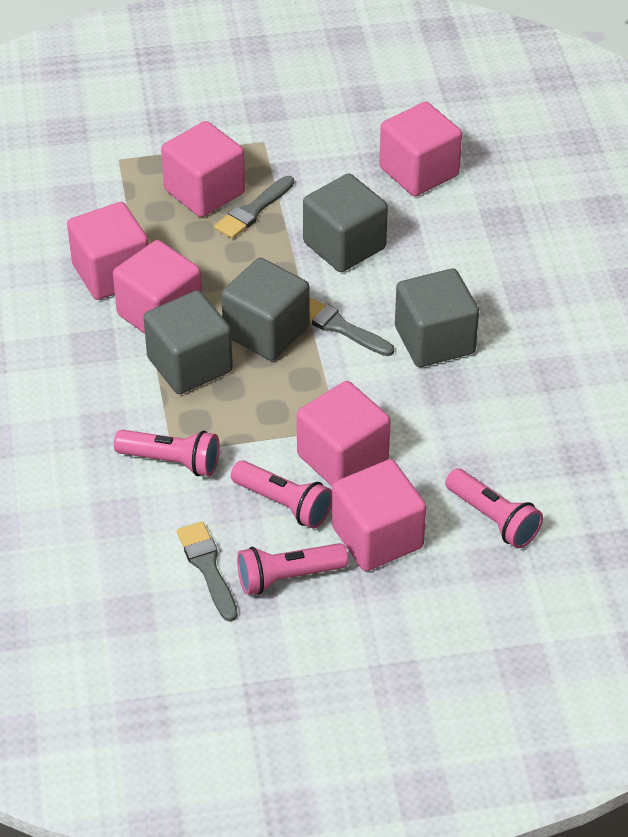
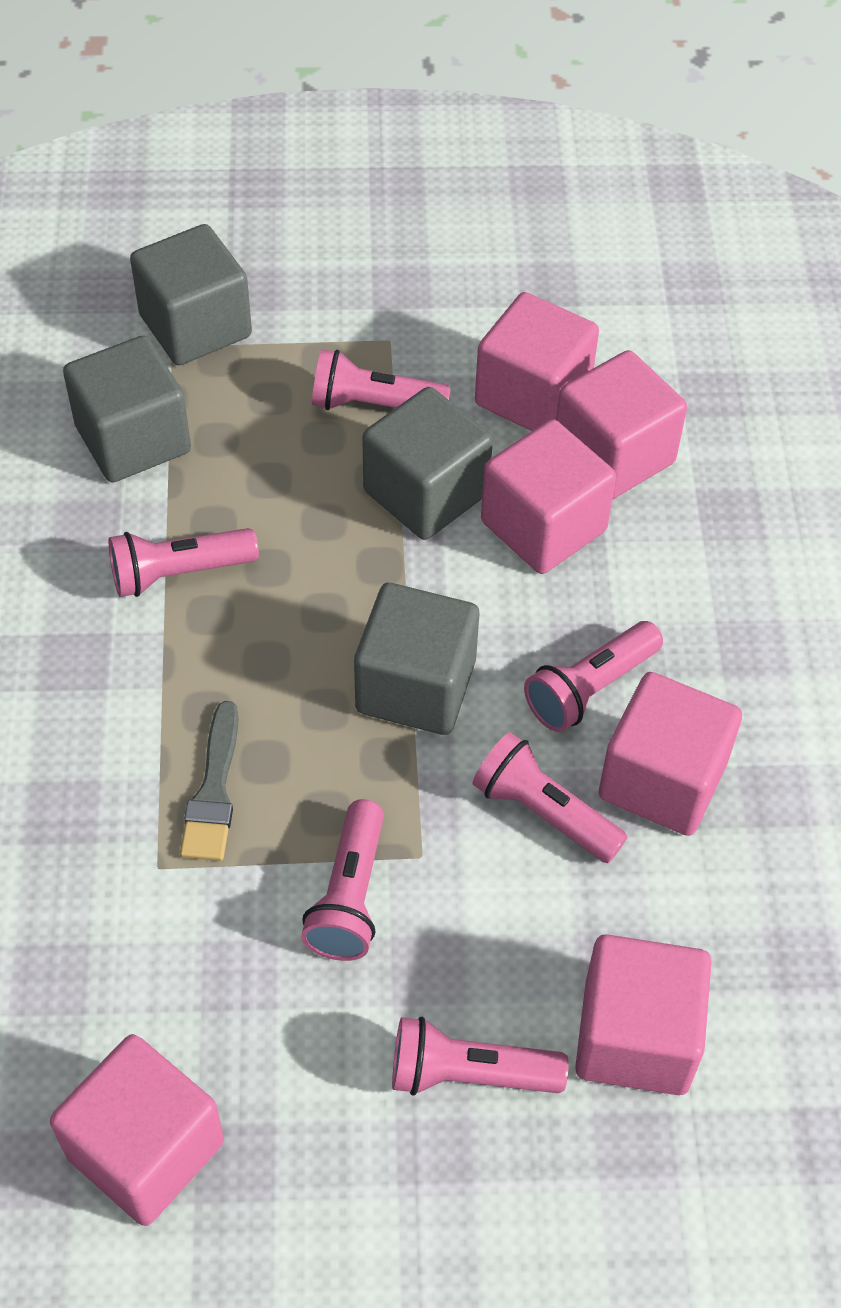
grey brush: [177,521,238,622] [214,176,294,239] [309,297,394,356] = 3 -> [180,701,239,861] = 1
pink flashlight: [114,430,220,476] [231,460,332,529] [237,543,348,595] [445,468,543,549] = 4 -> [109,528,259,597] [301,799,384,961] [312,349,451,410] [392,1017,568,1095] [472,732,627,863] [524,621,663,732] = 6

